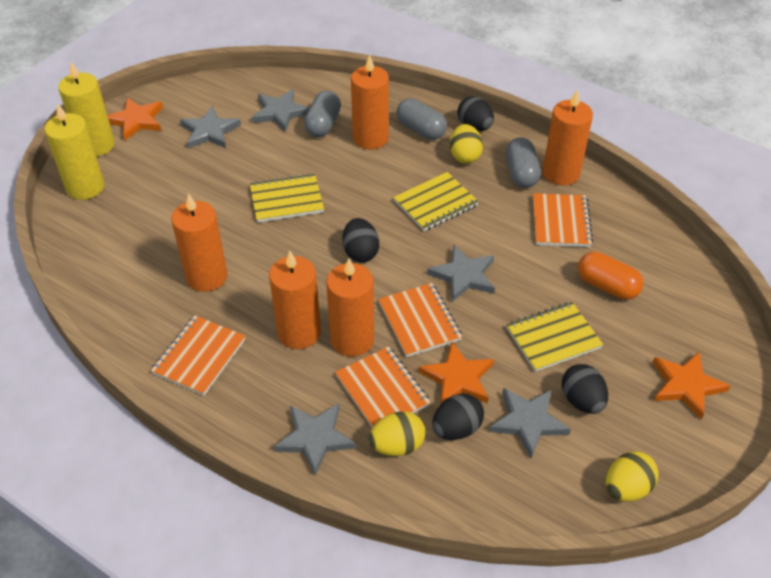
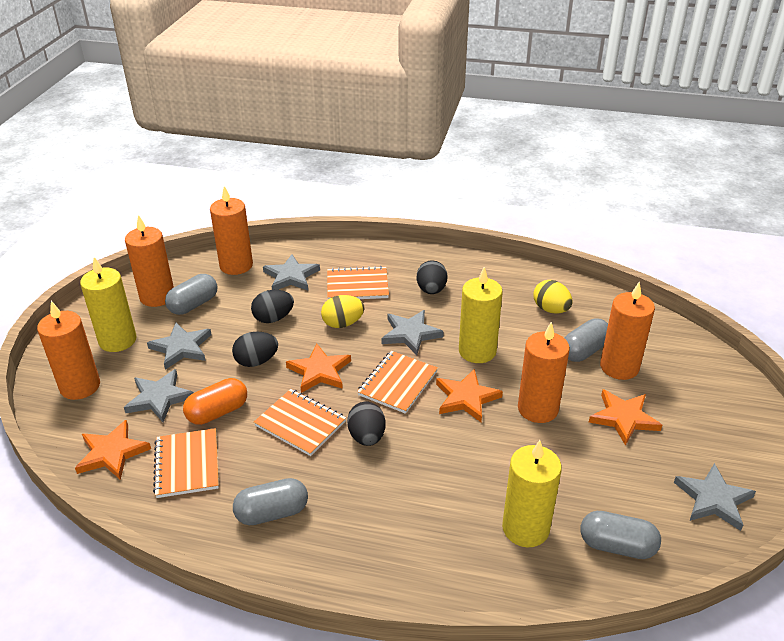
grey capsule: [304,91,341,137] [396,98,447,140] [506,137,541,188] = 3 -> [165,274,218,315] [233,478,308,525] [564,318,608,362] [580,511,661,559] = 4
orange star: [107,97,163,140] [419,342,494,405] [652,352,730,420] = 3 -> [75,420,151,480] [286,344,351,393] [436,369,503,422] [589,389,662,446] = 4
yellow candle: [45,103,104,200] [58,62,115,157] = 2 -> [80,257,136,352] [459,267,503,363] [502,440,562,547] = 3
yellow egg: [369,411,425,456] [450,124,483,164] [606,451,659,502] = 3 -> [321,295,364,328] [533,280,573,313] = 2
yellow notebook: [250,173,324,223] [393,172,479,231] [506,302,603,372] = 3 -> none = 0

